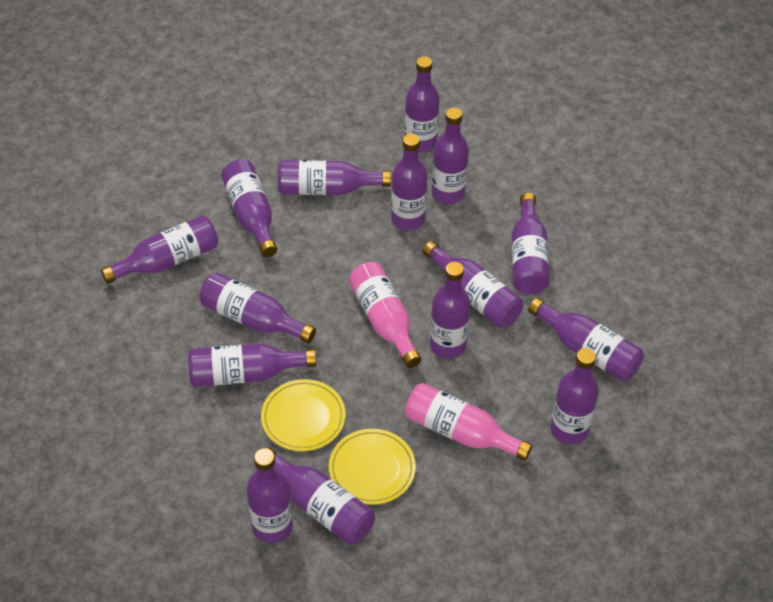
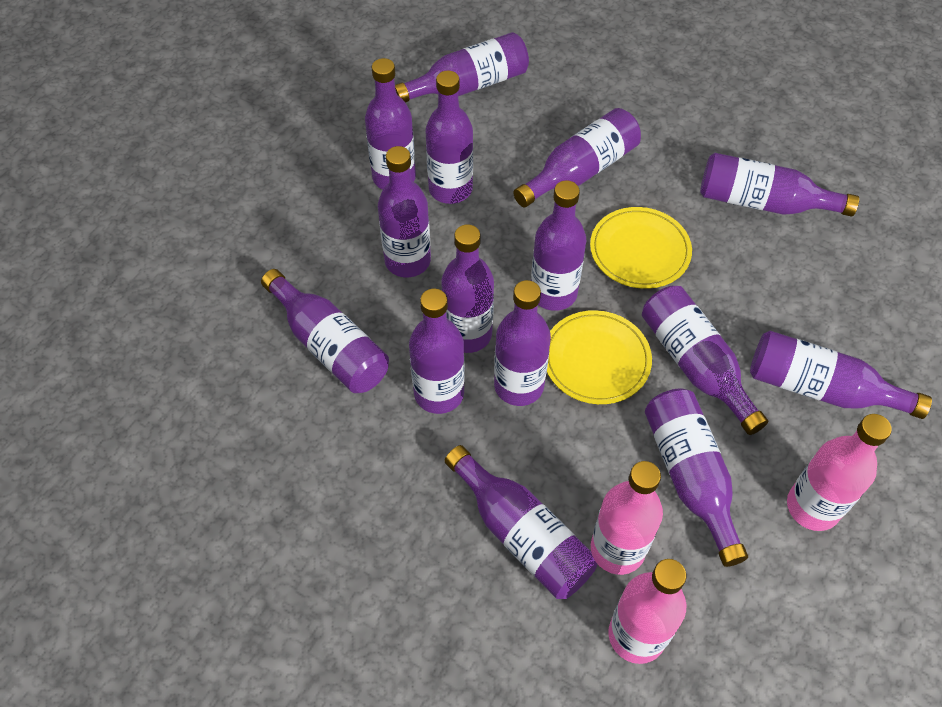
pink bottle: [349,262,422,368] [405,383,532,461] = 2 -> [591,461,663,575] [608,559,686,664] [787,414,892,531] = 3

